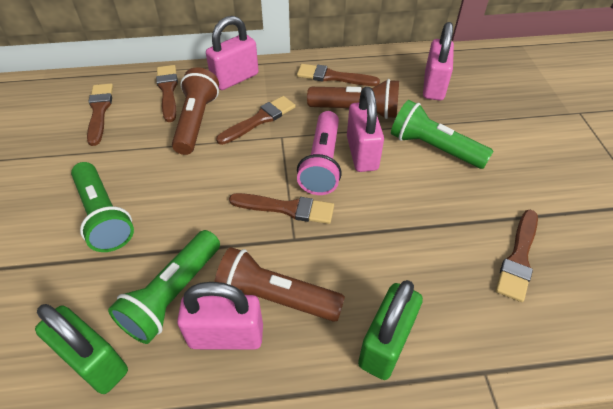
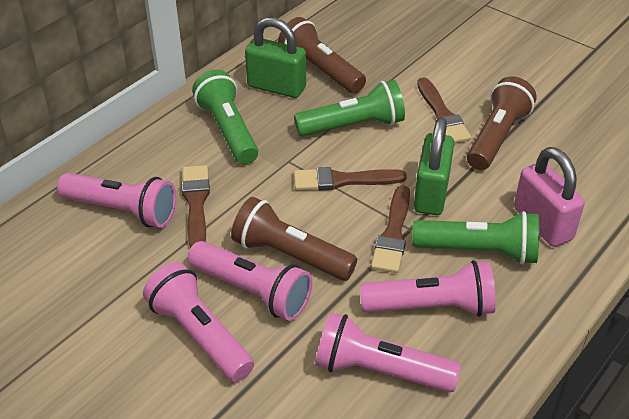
brown brush: [87,83,113,146] [156,65,178,122] [216,96,296,145] [229,193,334,224] [297,64,380,86] [496,210,538,302] = 6 -> [182,165,210,248] [294,167,407,191] [371,185,410,273] [417,77,471,143] = 4
pink flashlight: [297,111,342,195] = 1 -> [57,173,177,228] [143,262,254,382] [188,241,313,321] [315,312,461,392] [360,260,496,317] = 5
pink padlock: [177,282,263,350] [206,16,259,90] [347,87,384,172] [423,22,454,101] = 4 -> [514,147,585,247] = 1

